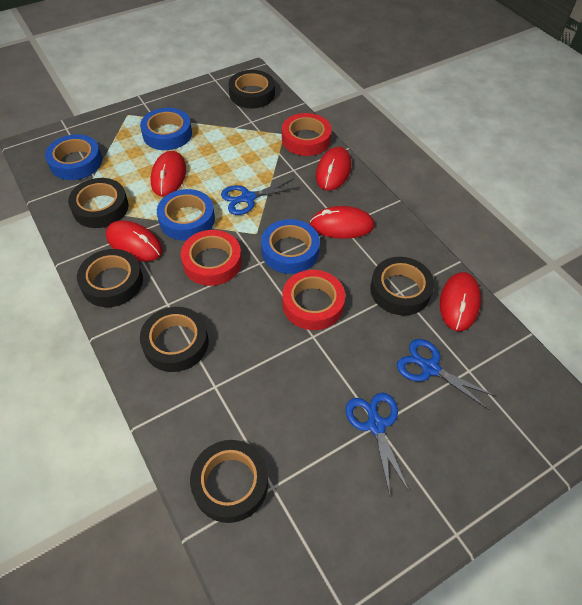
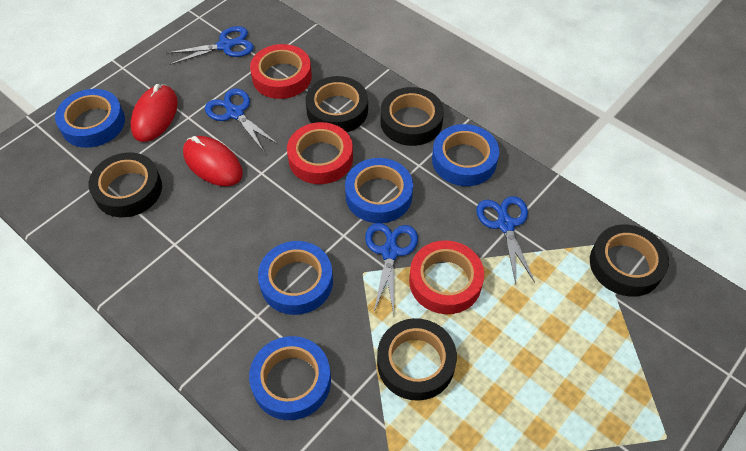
black tape: [68,178,129,228] [77,249,143,307] [140,307,209,372] [190,440,268,523] [229,70,275,109] [370,257,434,315] = 6 -> [89,153,162,217] [305,76,368,132] [377,318,457,401] [380,87,444,146] [590,224,669,297] = 5
blue scissors: [221,178,300,215] [346,393,410,495] [397,339,495,410] = 3 -> [166,26,254,65] [205,88,279,152] [365,223,418,314] [476,196,535,284] = 4
blue tape: [45,134,102,180] [140,108,192,150] [157,189,215,241] [261,219,320,274] = 4 -> [55,89,125,148] [249,336,331,420] [258,241,333,315] [345,158,413,223] [432,124,499,186] = 5
red mouse: [106,221,163,261] [151,151,186,197] [310,206,374,239] [316,147,351,191] [440,272,481,331] = 5 -> [131,84,178,142] [183,136,243,186] = 2

